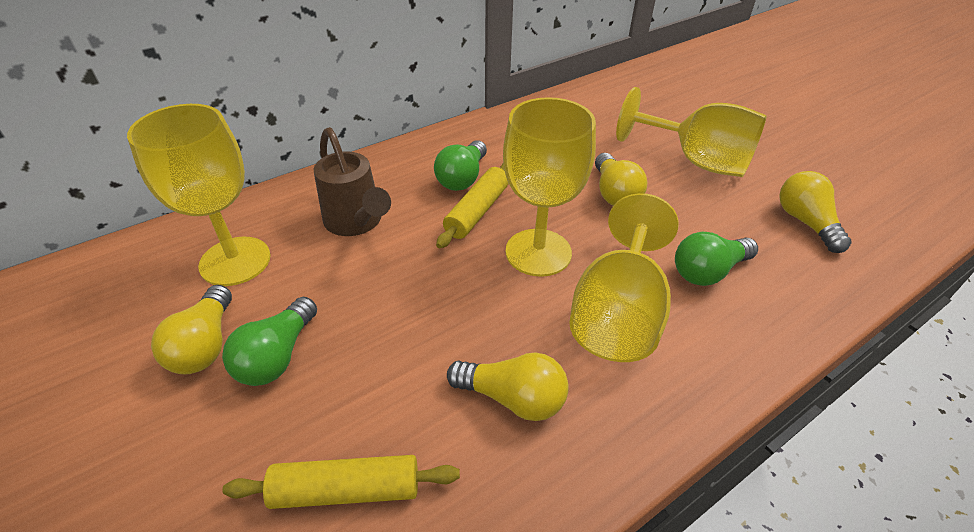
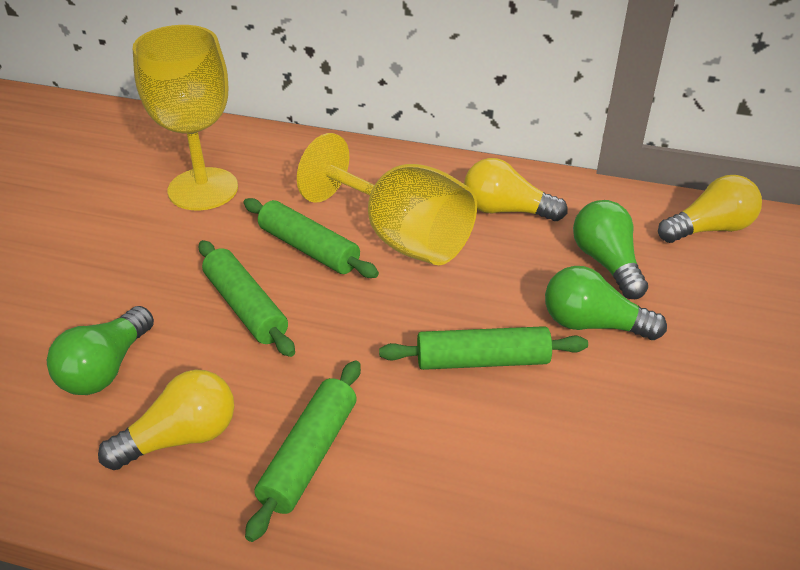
brown watering can: [314,127,391,236] = 1 -> none = 0
green rolling pin: none = 0 -> [199,240,295,357] [243,198,379,278] [245,360,361,542] [379,326,588,370] = 4
yellow goblet: [127,104,270,286] [503,97,596,277] [569,193,679,362] [616,87,767,177] = 4 -> [133,25,238,211] [297,133,477,265] = 2
yellow light bulb: [151,285,232,374] [447,352,569,421] [595,153,647,205] [779,171,851,253] = 4 -> [98,370,234,470] [464,158,568,221] [658,175,762,243] = 3
yellow rolling pin: [222,455,460,509] [436,164,508,248] = 2 -> none = 0

